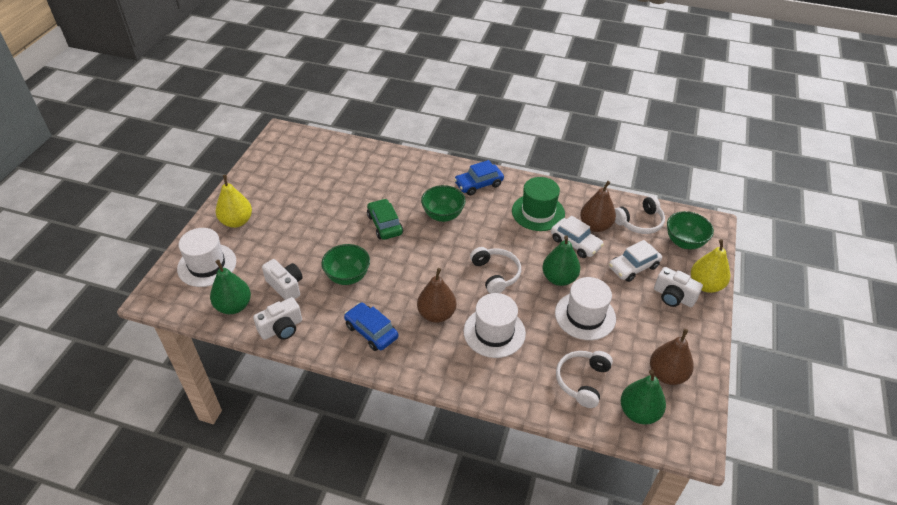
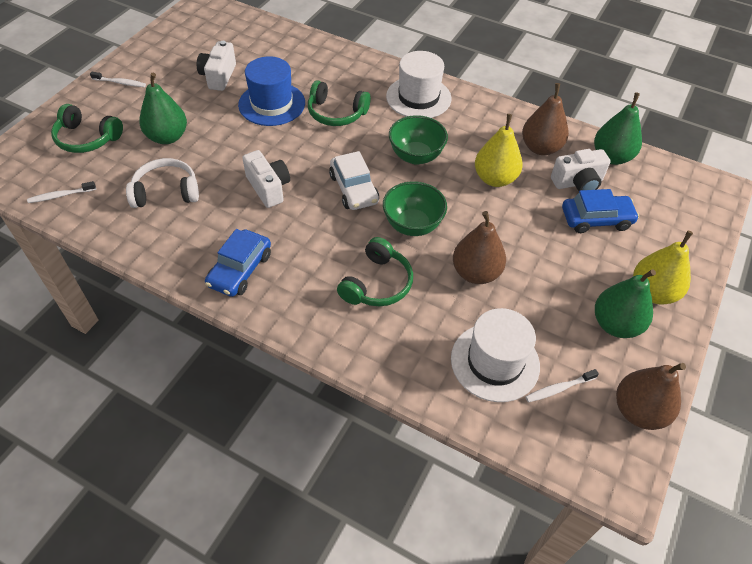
blue hat: none = 0 -> [238,56,305,126] = 1
green bowl: [321,244,370,285] [421,185,466,222] [667,211,714,249] = 3 -> [383,181,447,236] [389,115,448,165] = 2
green car: [367,199,403,240] = 1 -> none = 0
green hat: [512,177,565,231] = 1 -> none = 0
green headphones: none = 0 -> [51,104,123,153] [308,80,371,126] [337,237,413,306] = 3
white car: [551,215,604,258] [609,240,662,282] = 2 -> [329,151,379,210] = 1
white hat: [177,228,236,287] [464,293,526,358] [555,277,616,340] = 3 -> [386,51,452,118] [451,308,540,402] = 2
white headphones: [470,247,521,294] [556,351,613,408] [615,196,665,234] = 3 -> [126,158,199,208] = 1
white toothbrush: none = 0 -> [27,181,96,203] [90,72,146,87] [526,369,599,402] = 3

